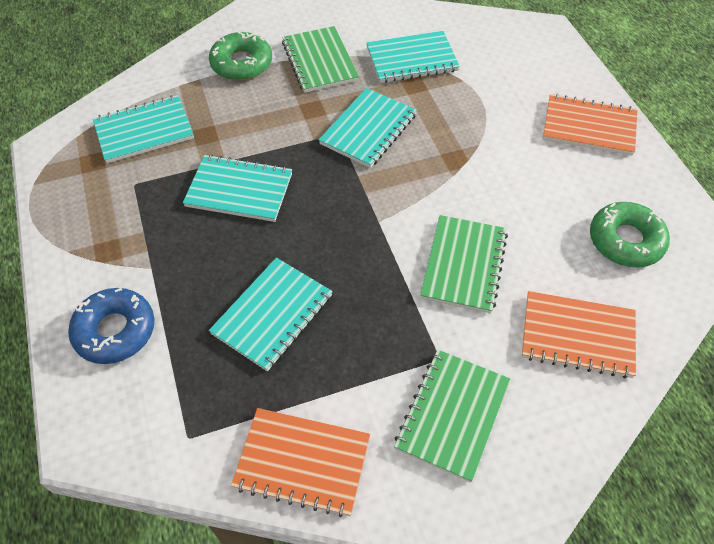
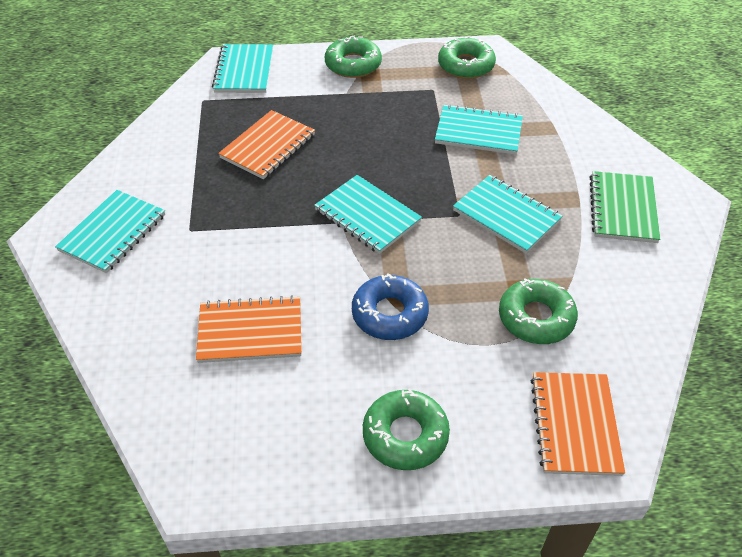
green donut: [209,32,272,81] [590,202,670,267] = 2 -> [325,35,382,78] [363,389,450,470] [438,36,496,79] [499,278,578,344] = 4
green notebook: [282,26,359,93] [394,349,510,483] [420,215,508,313] = 3 -> [589,171,660,243] = 1

